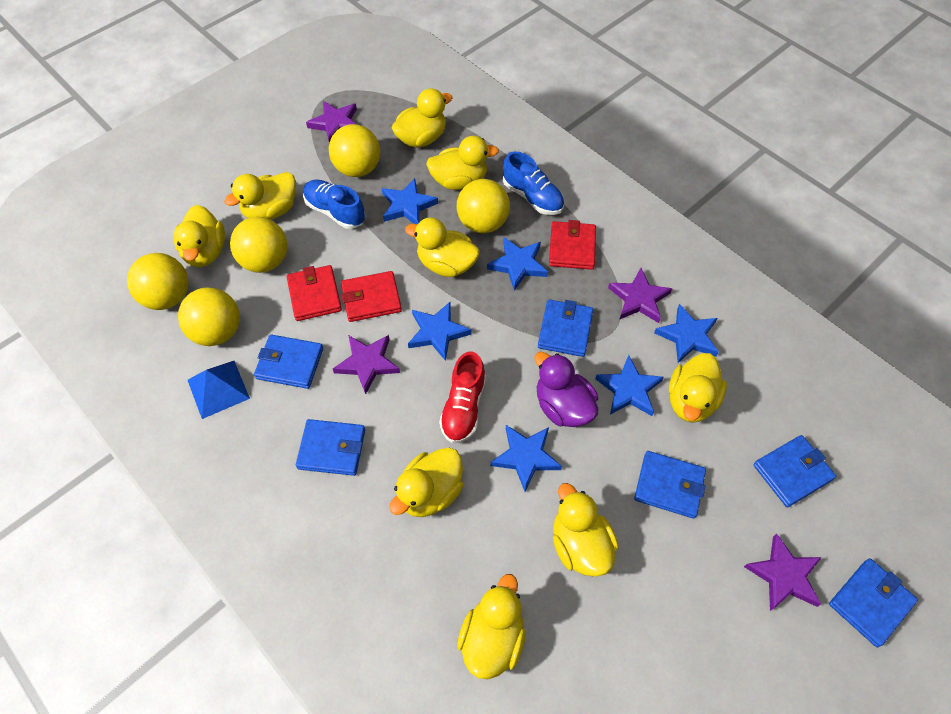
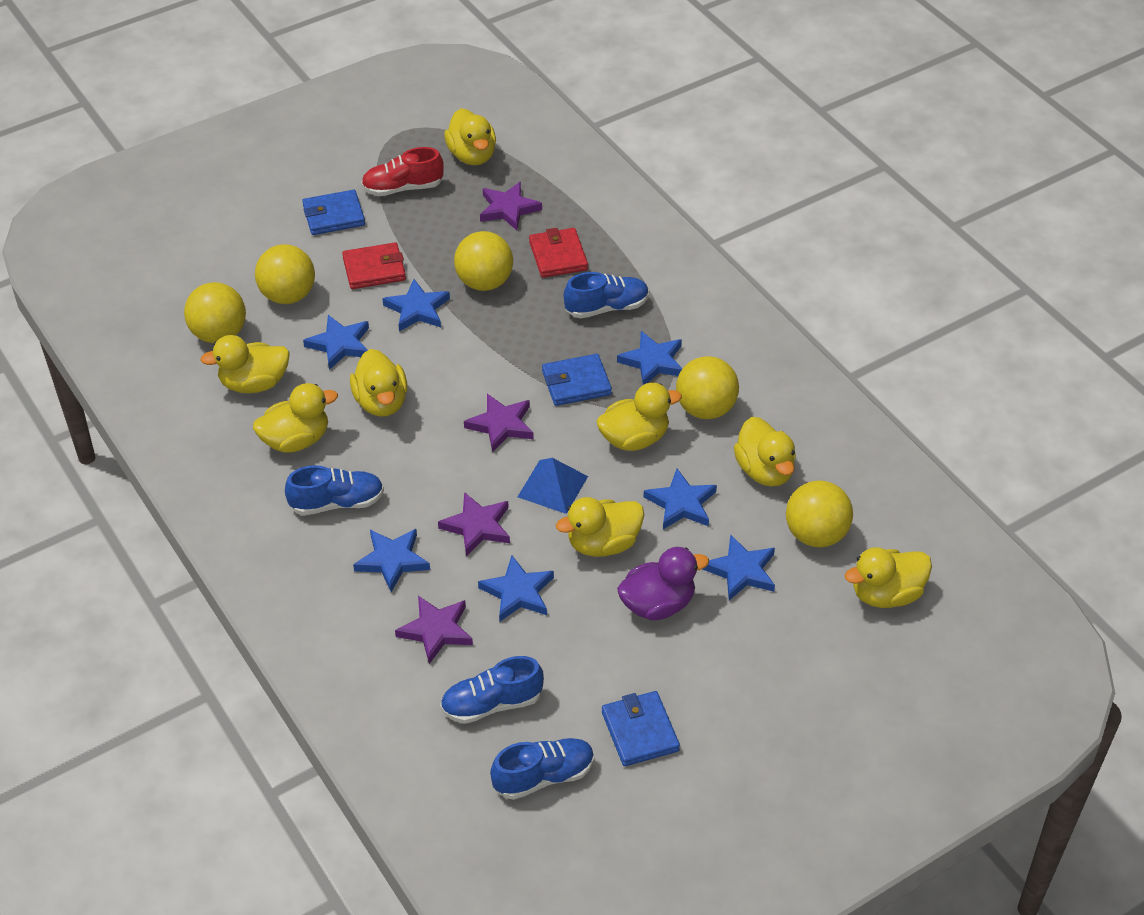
blue shoe: [303,180,366,229] [503,151,564,215] = 2 -> [285,465,384,515] [440,656,544,724] [490,738,594,800] [564,272,649,318] = 4
blue star: [382,178,438,224] [408,302,471,361] [487,237,548,291] [490,425,562,492] [595,355,664,416] [654,304,719,363] = 6 -> [303,315,369,370] [353,529,430,592] [382,279,450,332] [478,555,554,621] [617,331,683,385] [643,469,717,529] [702,534,775,600] = 7
blue wallet: [254,335,323,389] [296,419,365,476] [538,299,593,357] [634,451,706,518] [754,435,836,507] [829,558,918,647] = 6 -> [302,190,365,235] [542,354,612,406] [602,691,680,766] = 3
red wallet: [287,265,342,321] [341,271,402,322] [549,220,596,270] = 3 -> [342,242,406,289] [529,228,588,278] = 2
yellow duck: [174,205,225,267] [224,172,296,220] [389,448,464,517] [392,88,453,148] [405,217,480,277] [426,136,499,190] [457,574,526,679] [553,483,619,577] [669,353,727,423] = 9 -> [200,335,290,393] [253,383,338,453] [350,349,408,417] [444,108,496,165] [556,497,644,557] [597,382,682,451] [733,417,796,487] [845,547,932,608] = 8

